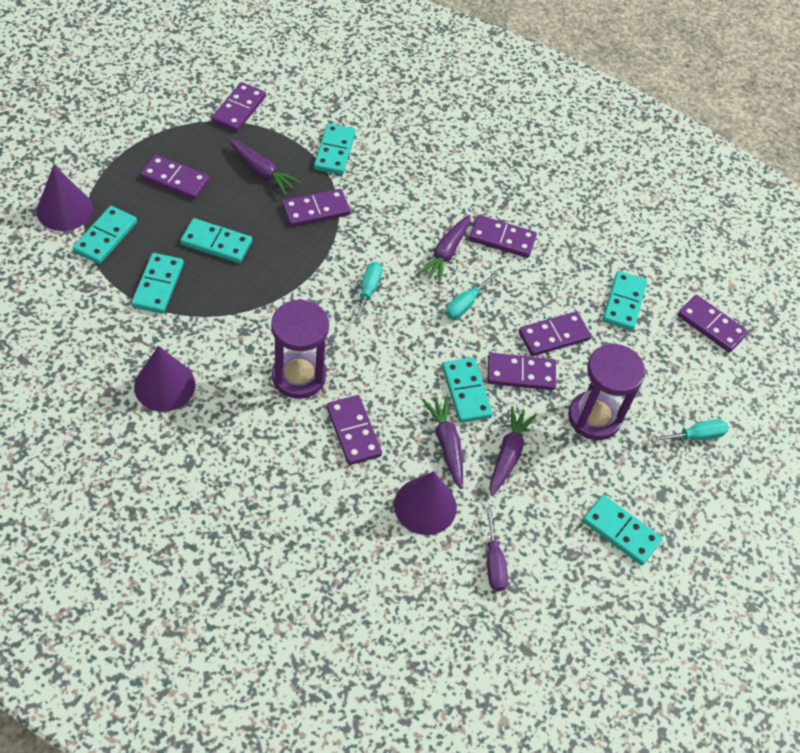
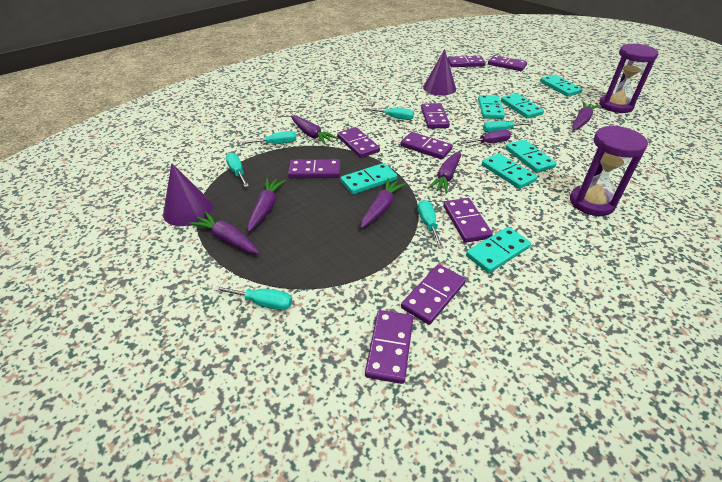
purple carrot: [229,139,301,195] [418,215,470,283] [422,395,463,489] [490,406,537,496] = 4 -> [188,212,260,254] [248,178,286,232] [291,115,338,145] [361,178,406,228] [427,151,461,194] [573,102,599,130] = 6
purple cone: [36,165,93,231] [134,346,196,412] [394,471,457,535] = 3 -> [163,163,213,226] [423,49,456,96] = 2
purple domino: [140,155,210,200] [211,82,266,132] [282,189,351,227] [327,395,382,465] [469,215,537,258] [487,353,556,390] [519,312,591,356] [678,295,748,353] = 8 -> [288,159,340,178] [337,127,380,158] [365,310,413,384] [400,132,453,159] [401,264,466,325] [421,103,450,129] [443,198,493,243] [448,56,486,67] [488,55,527,71] = 9
turquoise screwdriver: [354,262,382,324] [445,271,498,319] [651,419,728,442] = 3 -> [214,286,292,310] [226,153,249,187] [241,131,297,144] [365,108,414,120] [418,200,444,249] [483,121,534,133] = 6

